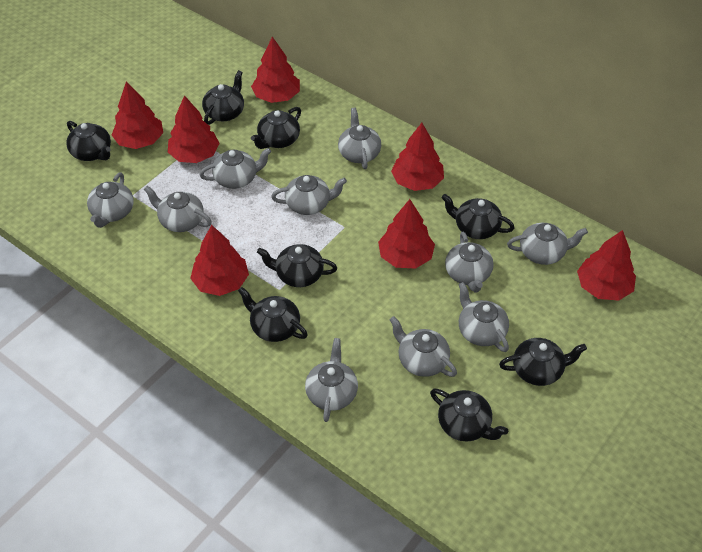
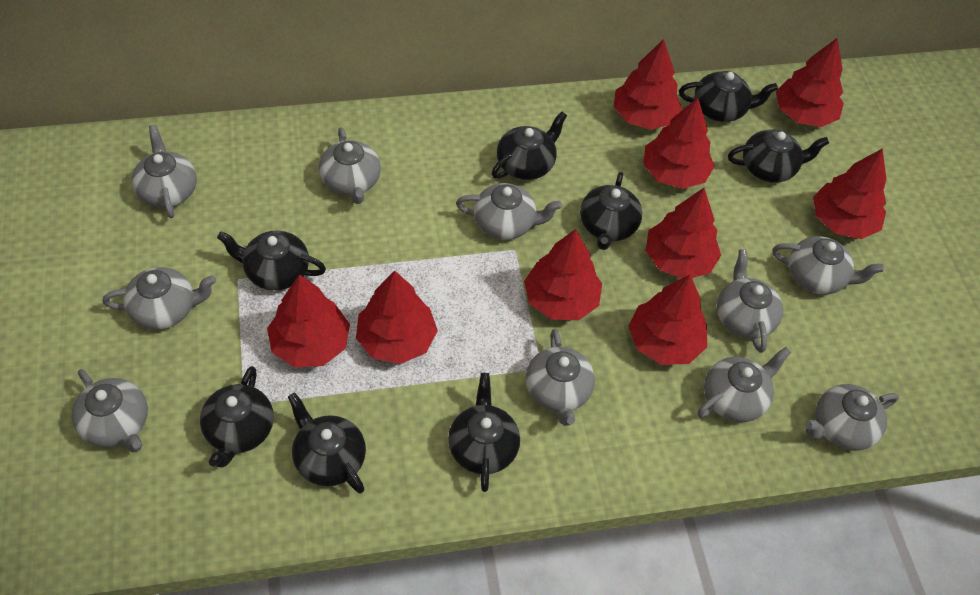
red tree: [112,81,163,149] [168,95,220,163] [190,225,249,296] [251,37,300,103] [378,199,435,268] [391,123,444,191] [577,230,636,301] = 7 -> [267,274,350,367] [356,270,438,364] [524,229,602,320] [613,39,682,130] [628,275,707,365] [643,98,715,189] [645,188,721,278] [776,38,844,127] [813,148,886,239] = 9

